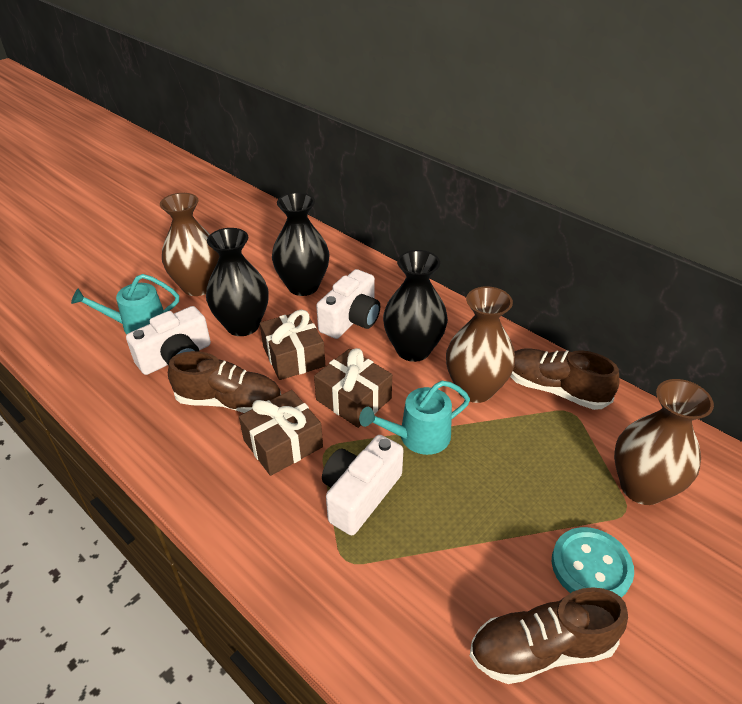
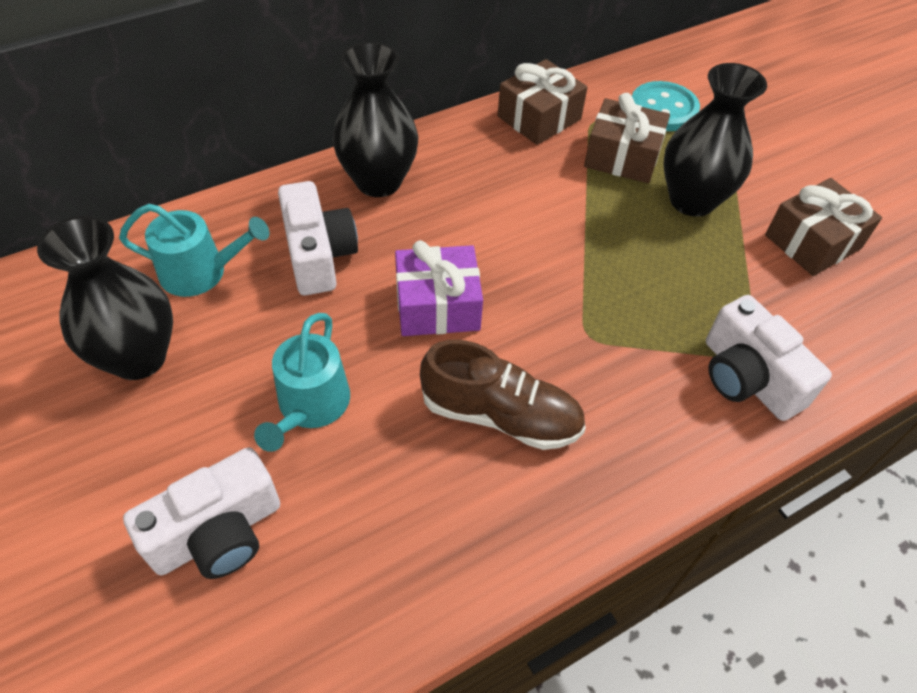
brown shoe: [168,351,281,413] [470,587,628,684] [510,348,619,410] = 3 -> [420,340,586,450] = 1
brown vase: [160,193,219,296] [446,286,515,403] [614,379,714,505] = 3 -> none = 0
purple gift: none = 0 -> [395,240,483,336] = 1

